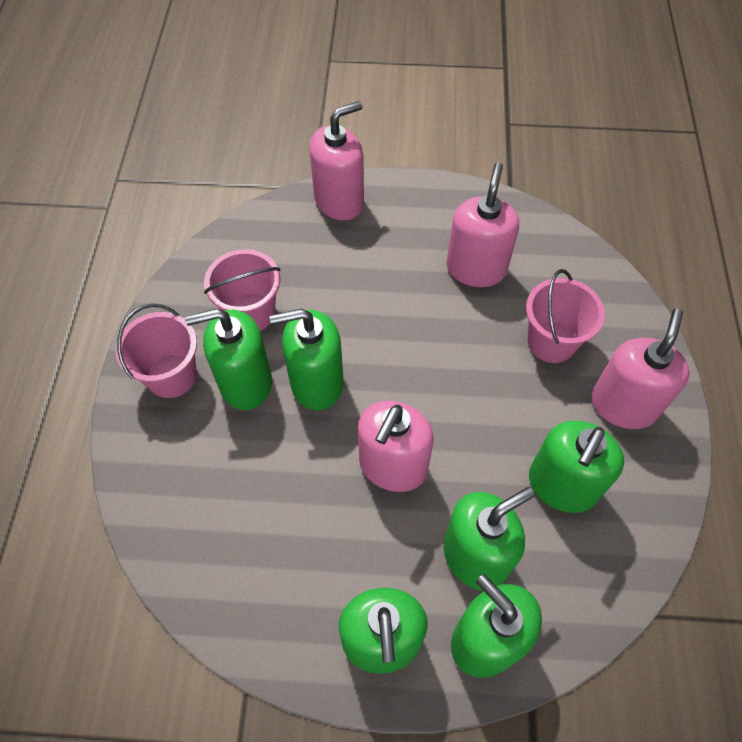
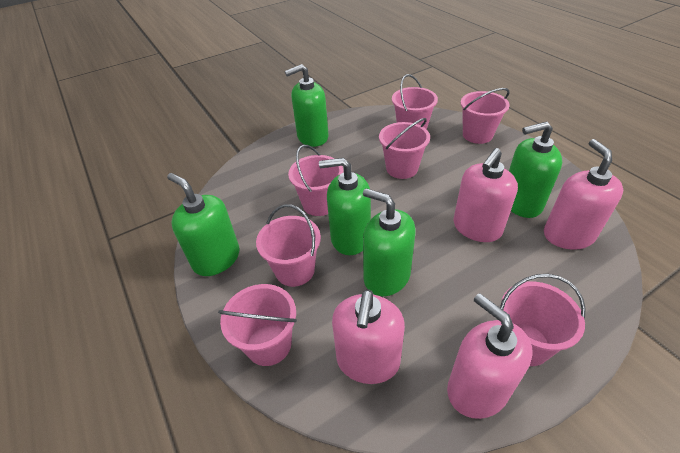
green soap dispenser: [185,309,272,410] [269,309,344,410] [339,588,428,673] [443,487,535,591] [451,574,542,678] [529,421,624,513] = 6 -> [167,173,239,276] [285,64,329,147] [319,158,371,255] [363,188,416,296] [509,121,562,218] = 5
pink bucket: [116,304,197,398] [204,249,280,331] [526,269,605,363] = 3 -> [218,284,297,366] [256,204,321,287] [288,145,343,216] [379,118,430,179] [392,74,438,129] [460,88,510,144] [500,274,586,366] = 7

